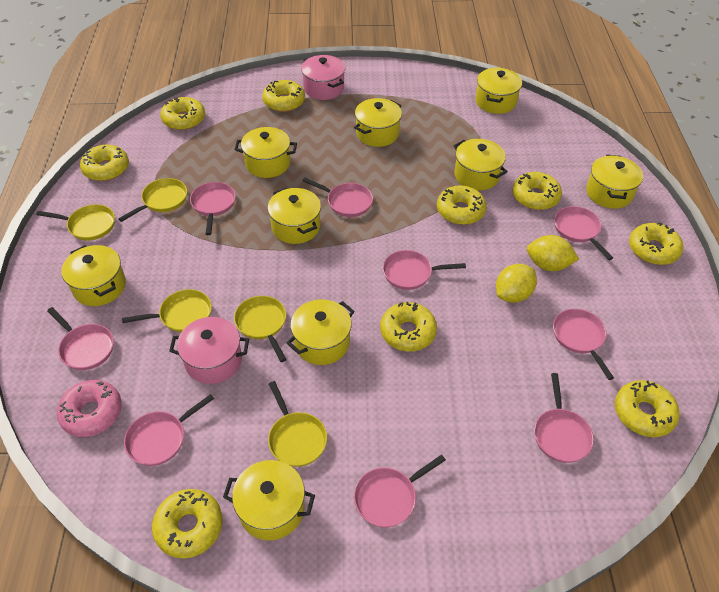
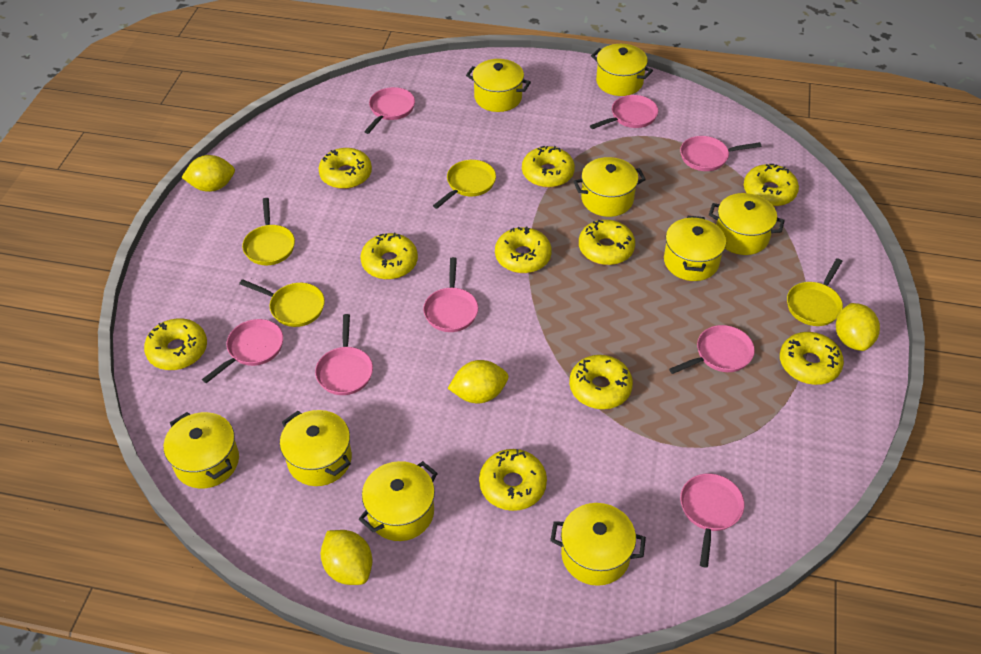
pink donut: [57,380,122,437] = 1 -> none = 0
pink pan: [47,307,114,370] [124,394,214,466] [190,182,236,235] [303,178,373,217] [354,455,446,527] [383,250,466,290] [534,373,594,463] [553,309,614,380] [554,206,613,260] = 9 -> [202,319,283,383] [315,314,373,395] [364,87,415,134] [423,257,478,332] [590,95,658,129] [669,325,755,374] [680,136,761,171] [680,474,744,568] = 8
pink pot: [169,317,249,384] [301,55,345,100] = 2 -> none = 0
yellow donut: [80,145,129,181] [152,489,223,558] [160,97,205,130] [262,80,305,112] [380,302,437,351] [437,185,487,225] [512,172,562,210] [615,380,680,437] [629,223,683,265] = 9 -> [144,318,207,370] [318,148,372,189] [360,232,418,280] [479,449,547,511] [495,226,552,273] [522,146,575,188] [569,355,633,409] [579,220,635,265] [744,164,799,206] [780,332,844,385] = 10
yellow lemon: [496,264,537,303] [527,235,579,271] = 2 -> [181,155,235,192] [321,530,373,585] [447,360,509,403] [836,303,880,351] = 4
yellow pan: [36,204,115,241] [118,178,187,222] [122,289,212,332] [234,296,286,362] [268,381,327,467] = 5 -> [239,279,325,327] [242,198,295,265] [433,160,496,209] [787,258,843,326] = 4

